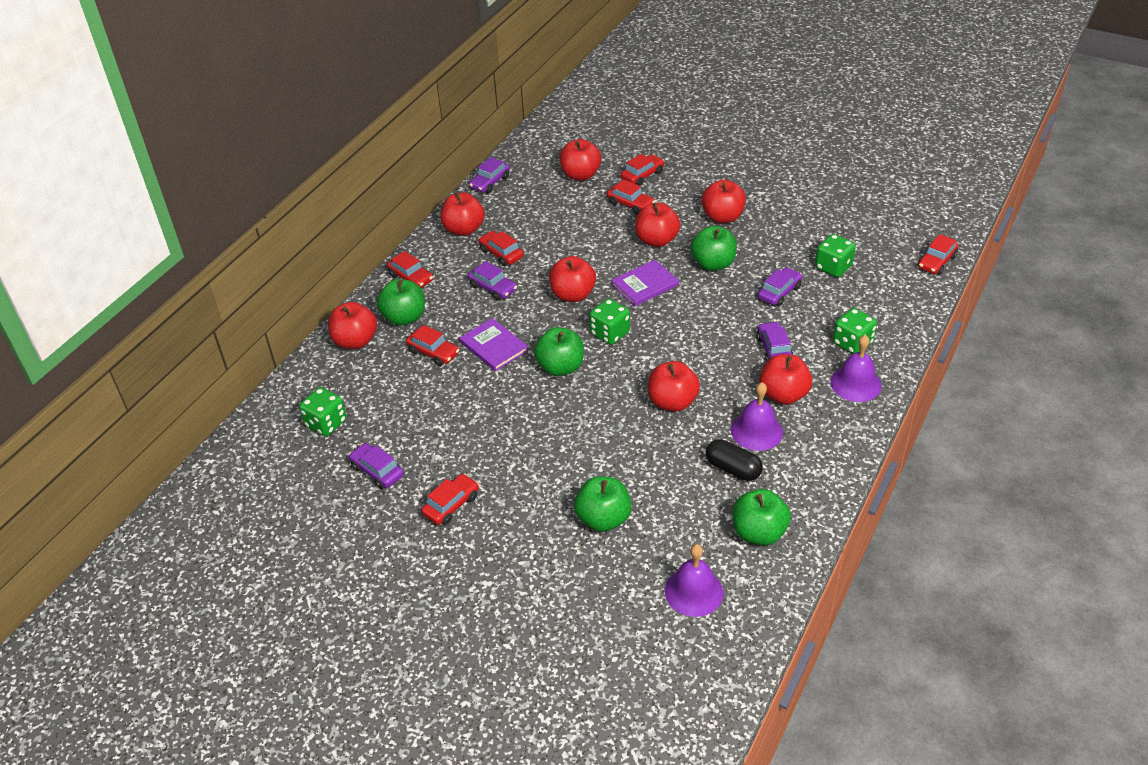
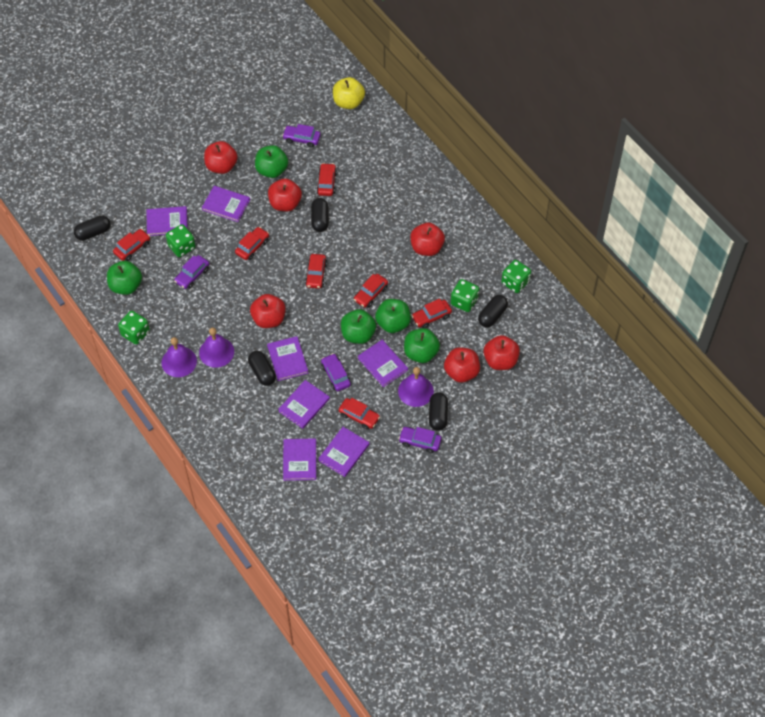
black capsule: [706,439,763,481] = 1 -> [74,215,111,241] [248,351,276,386] [311,198,329,232] [429,392,448,431] [478,295,508,327] = 5
purple book: [459,318,529,371] [611,260,679,306] = 2 -> [146,206,188,236] [202,186,250,222] [267,336,308,381] [278,380,330,429] [283,438,316,481] [318,427,369,477] [358,340,408,387] = 7
purple car: [349,443,404,489] [468,261,517,301] [469,157,510,193] [757,321,793,362] [758,267,802,306] = 5 -> [174,255,209,289] [282,124,321,148] [321,353,351,391] [398,427,442,453] = 4
red apple: [328,302,377,349] [440,192,485,236] [549,256,596,302] [559,139,601,181] [635,203,680,247] [648,361,700,412] [701,180,746,223] [759,354,812,405] = 8 -> [204,141,238,174] [250,294,286,328] [268,178,302,211] [410,223,445,256] [444,347,480,383] [484,335,520,370] = 6
yellow apple: none = 0 -> [333,77,365,109] = 1

